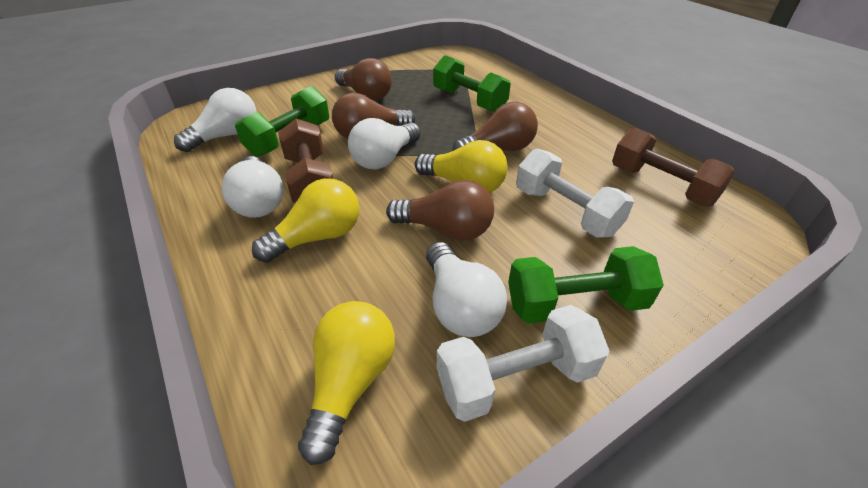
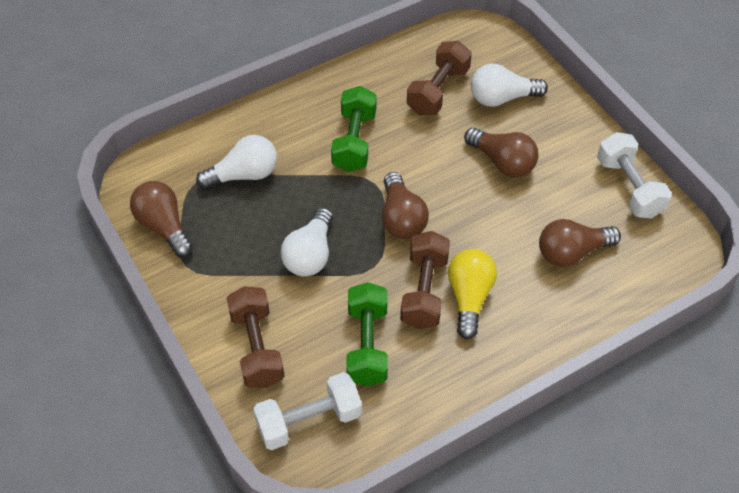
brown dumbbell: [278,119,334,203] [612,127,735,207] = 2 -> [227,286,285,388] [400,231,450,329] [407,41,472,116] = 3
green dumbbell: [235,86,329,157] [433,55,511,112] [508,246,664,324] = 3 -> [331,86,377,172] [346,282,388,386] = 2
white light bulb: [174,88,257,152] [222,156,283,218] [348,118,421,169] [426,242,507,337] = 4 -> [196,135,277,189] [281,208,333,277] [471,64,548,107] = 3
yellow light bulb: [252,178,359,263] [298,301,395,465] [415,140,508,193] = 3 -> [448,249,497,339] = 1

